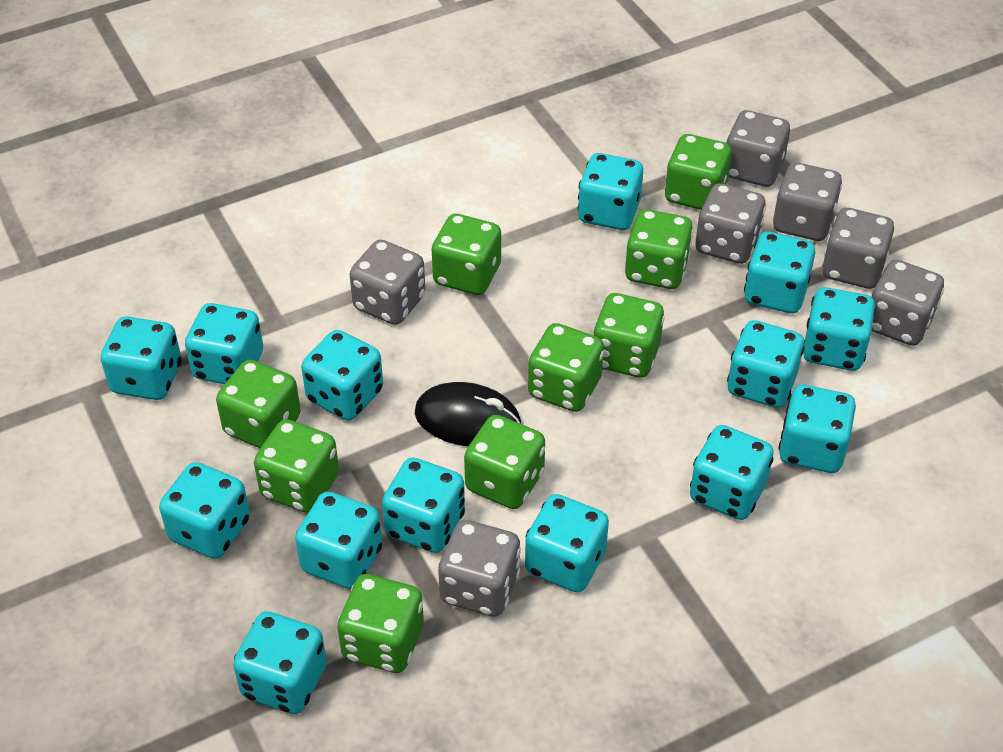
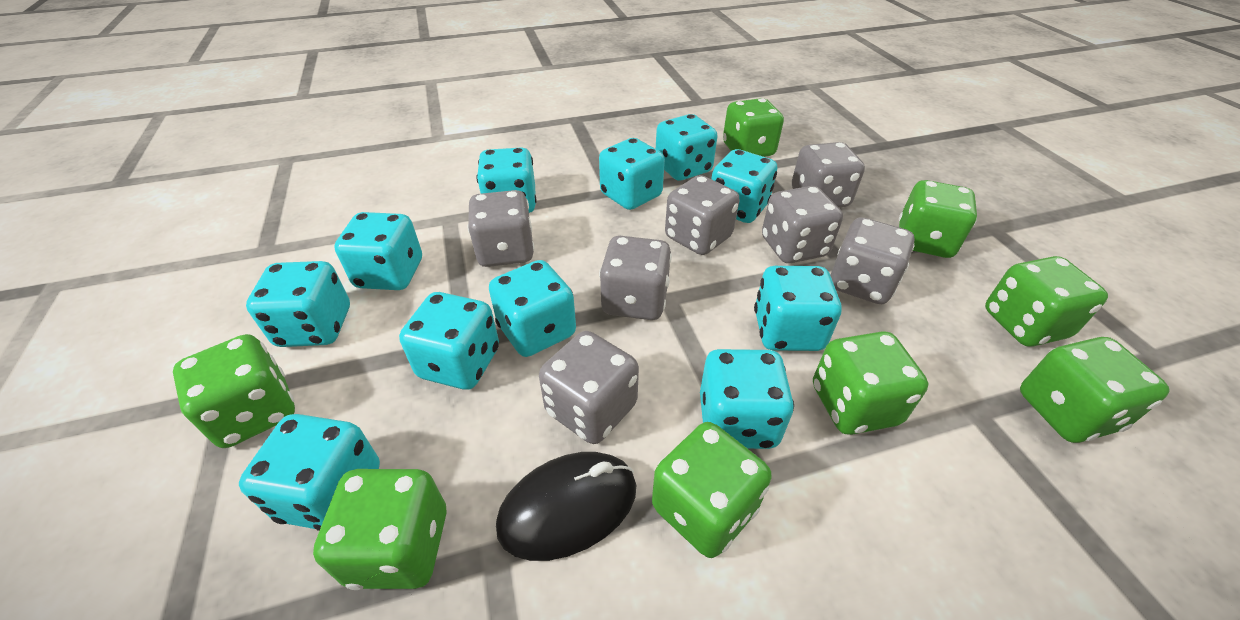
green dice: [216,359,301,448] [254,419,339,513] [337,574,424,673] [431,214,501,295] [464,415,545,509] [528,323,604,412] [593,293,665,378] [625,209,693,289] [664,134,732,210] = 9 -> [173,334,295,448] [313,469,447,590] [652,422,772,558] [723,98,784,157] [813,331,928,435] [899,180,977,258] [985,256,1108,346] [1020,337,1169,443] = 8
turquoise dice: [101,316,181,400] [159,462,250,559] [185,303,263,384] [233,612,327,714] [295,492,382,589] [301,330,383,421] [382,457,465,553] [525,494,609,592] [577,153,643,230] [690,425,774,520] [727,320,805,408] [744,232,816,313] [778,385,856,473] [803,287,876,371] = 14 -> [239,414,380,531] [246,261,350,347] [334,212,422,290] [399,292,499,390] [476,147,536,213] [489,260,576,357] [599,138,665,210] [656,114,717,180] [700,349,794,449] [712,149,777,223] [754,266,841,351] = 11

